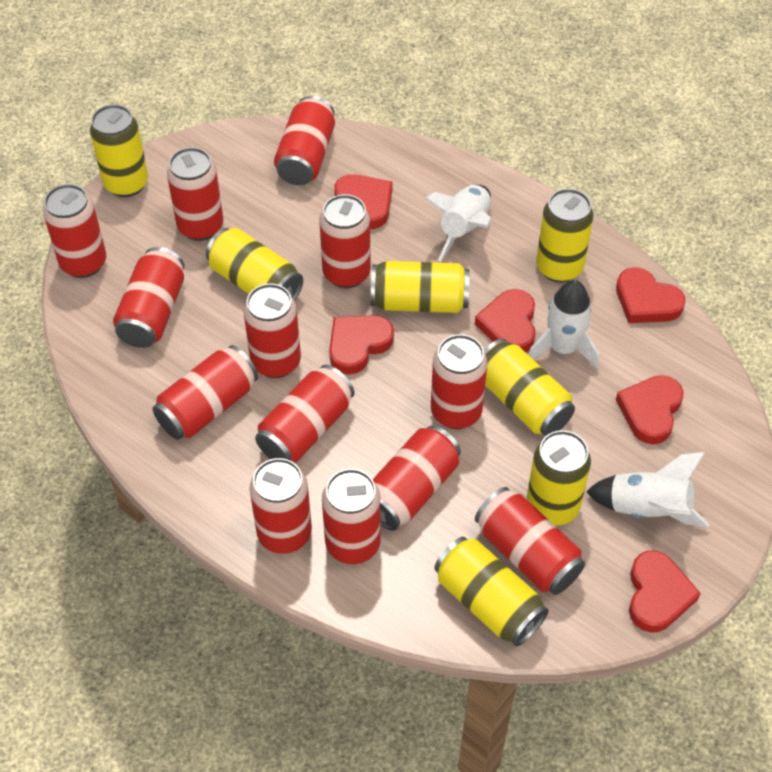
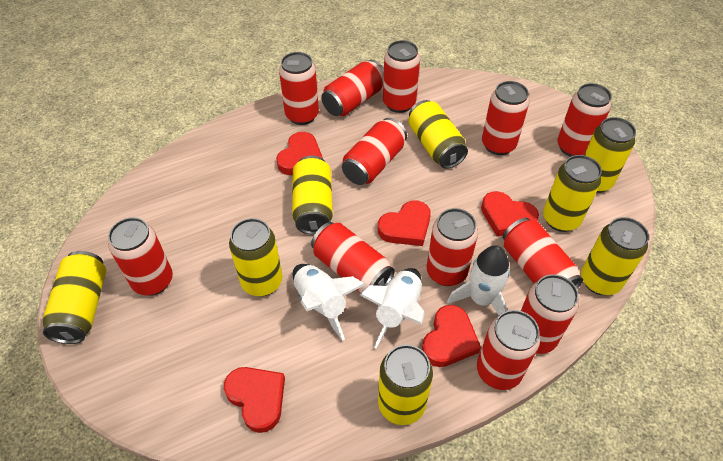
red can: [43,184,106,278] [113,247,185,348] [153,345,258,440] [167,147,223,241] [244,283,301,378] [250,458,312,554] [255,365,354,463] [274,96,335,185] [319,194,371,288] [322,469,381,564] [372,425,461,531] [431,334,488,429] [475,487,585,595] = 13 -> [108,217,173,296] [279,52,319,125] [311,222,395,293] [321,60,384,116] [342,118,407,185] [383,40,420,113] [426,208,478,286] [477,310,540,390] [482,81,529,155] [503,218,583,289] [521,274,579,354] [557,83,612,157] = 12
red heart: [329,315,394,375] [334,174,392,229] [475,289,536,352] [616,267,685,323] [616,375,684,444] [629,551,701,633] = 6 -> [224,367,285,433] [276,132,323,175] [378,201,431,246] [422,305,481,367] [481,191,539,236] = 5
yellow can: [90,104,148,197] [206,228,303,301] [371,261,470,313] [434,537,549,647] [484,339,575,436] [526,430,591,526] [536,189,594,283] = 7 -> [42,251,106,344] [229,218,282,296] [292,156,333,235] [378,344,433,425] [408,100,468,169] [543,155,602,232] [581,217,649,295] [584,117,636,193] = 8

